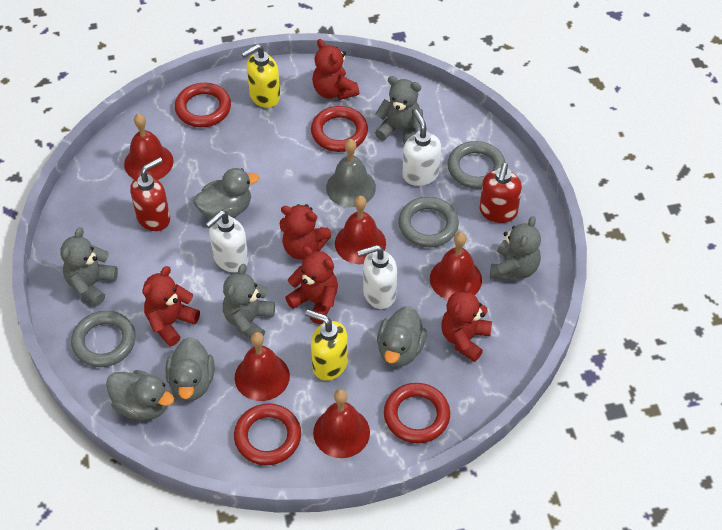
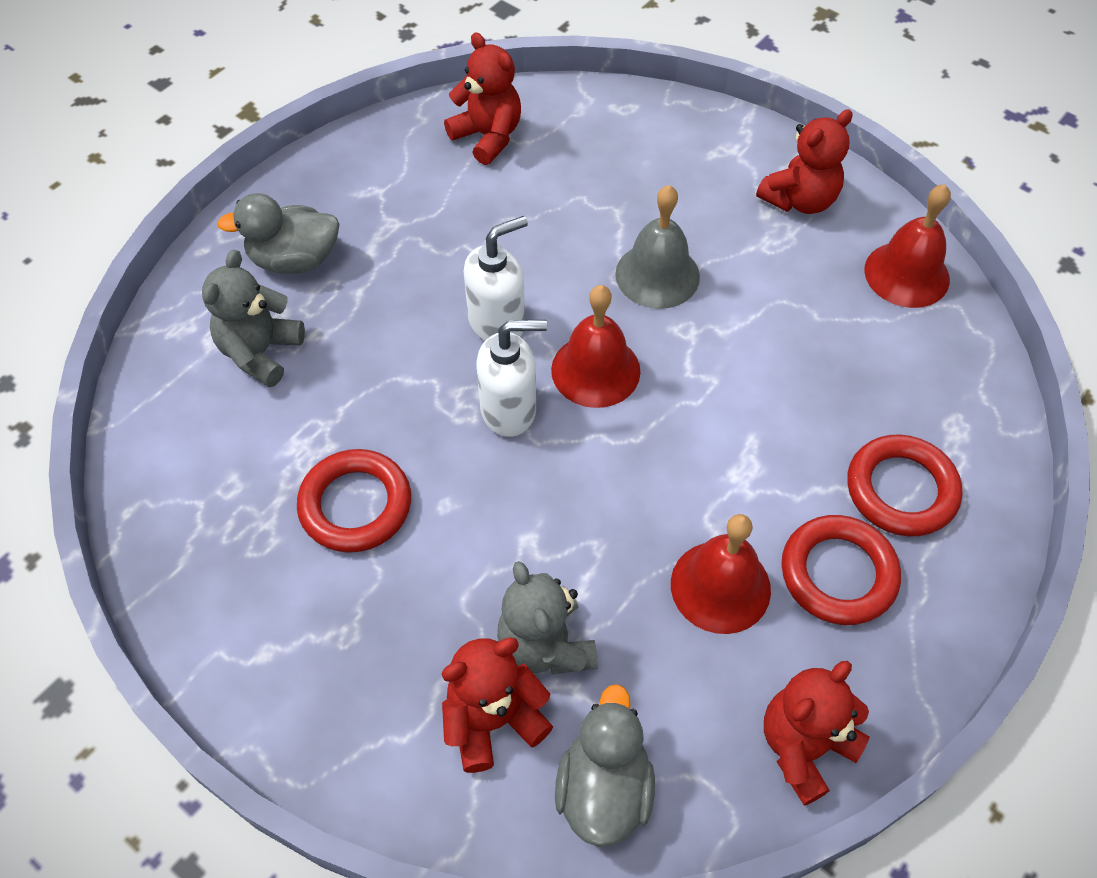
grey duck: [106,370,174,420] [166,337,214,401] [193,168,259,219] [377,306,427,367] = 4 -> [217,193,339,274] [555,684,655,847] = 2
grey ring: [71,311,136,367] [398,197,459,247] [447,141,505,189] = 3 -> none = 0
grey teddy bear: [60,227,118,306] [223,264,275,339] [375,76,423,145] [490,216,541,281] = 4 -> [202,249,305,388] [497,561,598,674] = 2
red bell: [124,113,174,180] [235,332,290,401] [313,389,370,458] [335,196,386,264] [430,232,482,300] = 5 -> [551,285,641,408] [671,514,771,634] [864,184,951,308] = 3
red ring: [175,83,231,127] [234,403,301,465] [311,106,368,152] [384,383,450,443] = 4 -> [297,449,411,553] [781,515,901,625] [847,434,962,537] = 3
red soap dispenser: [130,157,170,231] [480,163,522,223] = 2 -> none = 0
red teddy bear: [142,266,200,346] [280,204,331,260] [285,246,338,324] [312,39,359,100] [441,282,492,362] = 5 -> [442,637,553,773] [444,33,521,165] [756,109,853,214] [764,661,870,806] = 4
white soap dispenser: [205,211,249,272] [357,245,397,309] [402,110,441,186] = 3 -> [464,216,528,341] [476,320,547,437] = 2
yellow soap dispenser: [241,44,280,108] [305,310,348,381] = 2 -> none = 0

